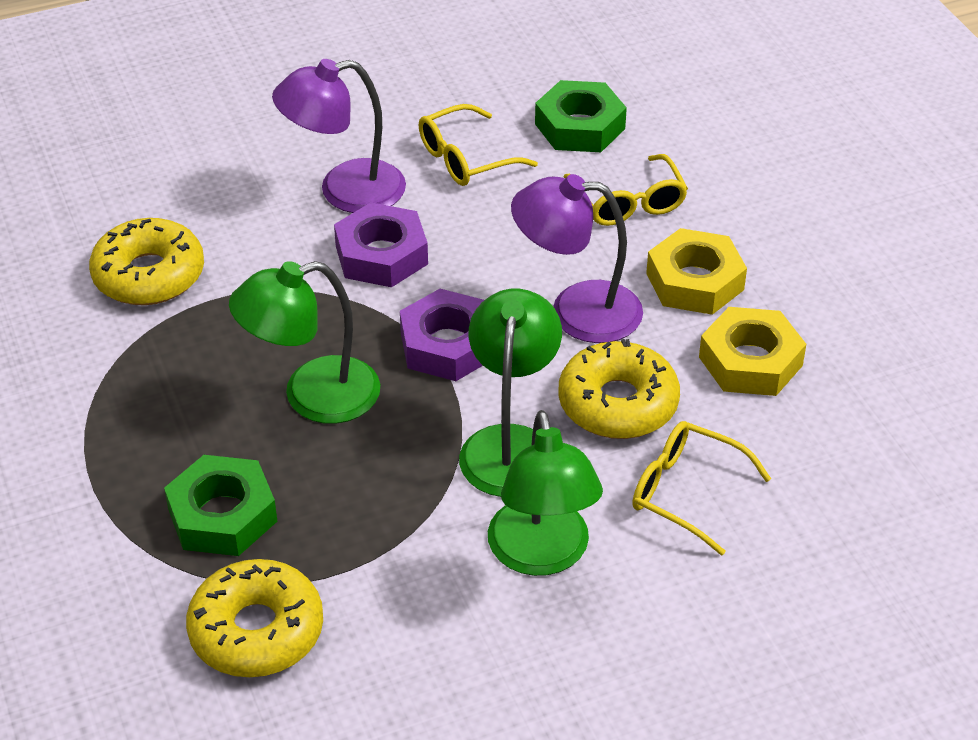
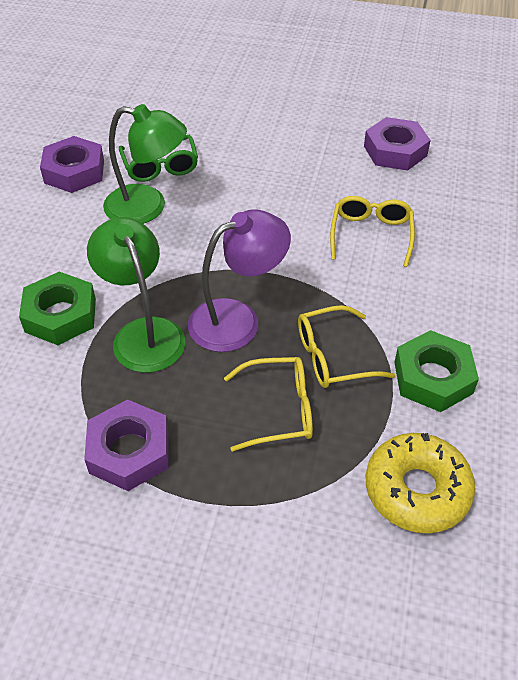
green glasses: none = 0 -> [119,135,198,182] = 1
green lamp: [229,261,380,424] [459,288,562,497] [488,410,603,576] = 3 -> [87,217,185,373] [103,104,187,224] = 2
purple lamp: [272,59,406,213] [511,174,643,343] = 2 -> [188,209,291,352] = 1
purple nut: [334,202,428,287] [400,289,484,381] = 2 -> [40,136,104,193] [84,399,169,491] [364,117,431,171] = 3
yellow donut: [89,218,204,305] [186,559,323,677] [558,339,680,439] = 3 -> [366,433,475,533] = 1
yellow nut: [646,228,747,315] [699,307,806,396] = 2 -> none = 0

